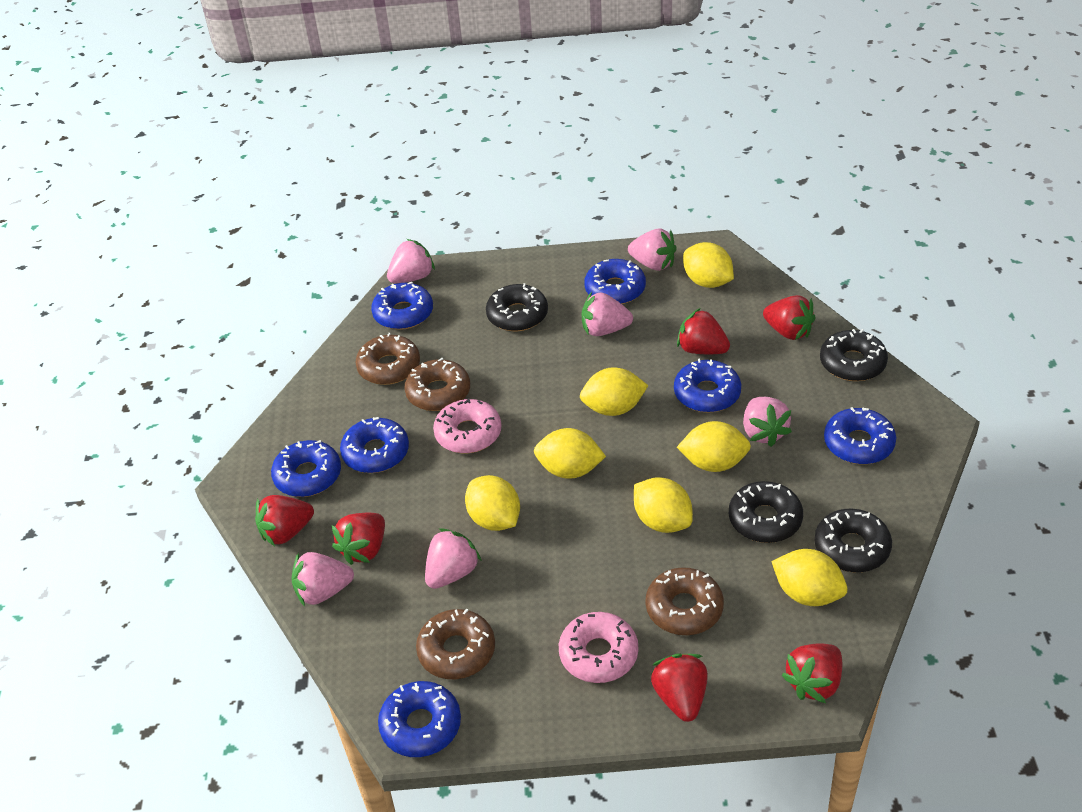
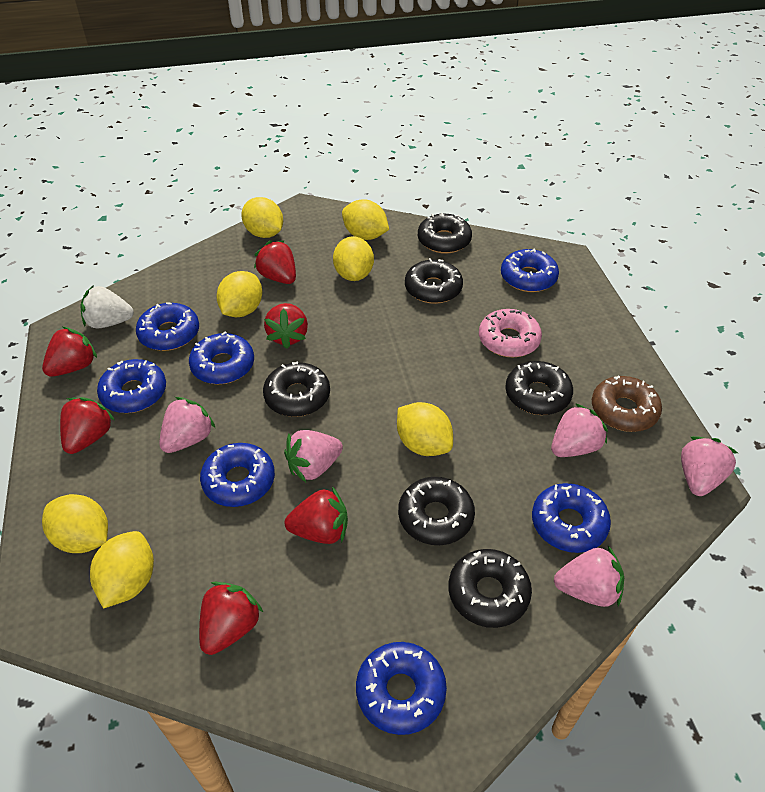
black donut: [486,283,548,331] [729,481,803,543] [815,509,892,572] [820,329,888,381] = 4 -> [263,362,330,417] [398,477,475,545] [405,258,463,304] [418,213,472,254] [449,549,532,628] [505,361,573,415] = 6
brown donut: [356,333,420,385] [404,358,470,411] [416,609,495,679] [645,567,724,635] = 4 -> [592,375,662,432] = 1
pink donut: [433,398,502,453] [559,612,638,683] = 2 -> [479,309,542,357] = 1
pink strawberry: [291,552,354,606] [387,239,435,283] [425,528,481,589] [582,292,633,336] [628,228,677,271] [743,397,792,447] = 6 -> [159,397,215,453] [284,430,343,482] [551,403,608,457] [554,546,624,607] [681,436,738,496] = 5
white strawberry: none = 0 -> [81,285,134,329] = 1

